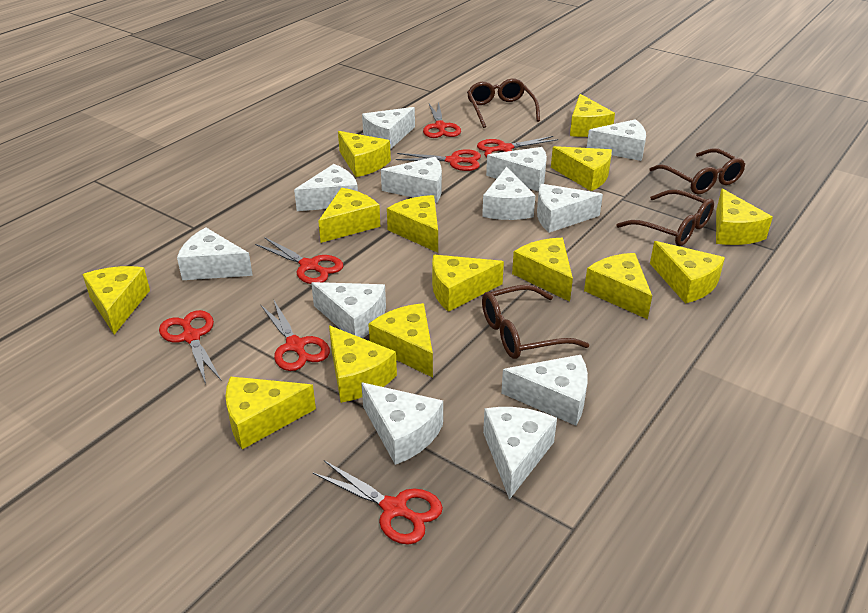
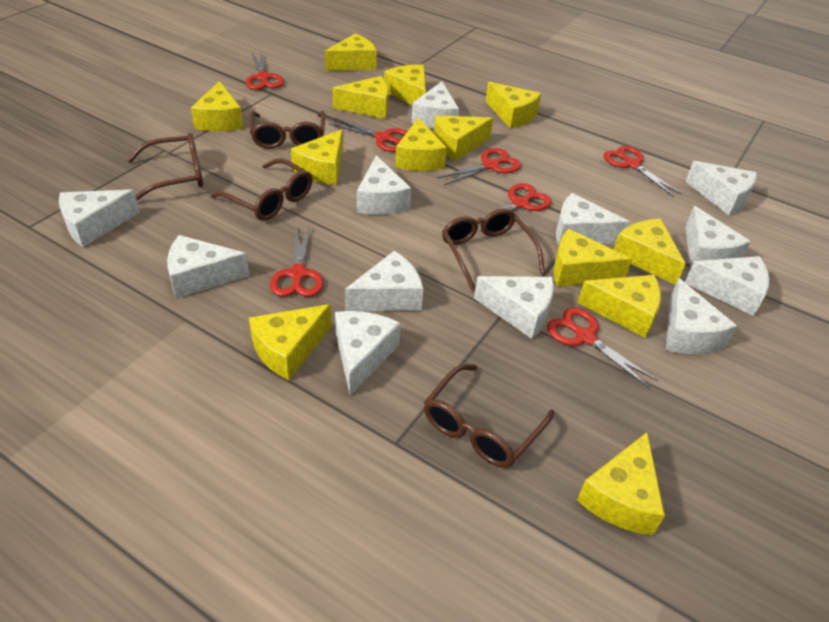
brown glasses: [467,78,540,128] [482,285,589,359] [616,190,714,246] [649,148,745,195] = 4 -> [127,133,203,200] [211,159,312,221] [250,111,325,149] [424,364,555,468] [442,208,545,292] = 5
yellow cheese: [82,266,150,335] [225,377,316,449] [318,188,380,243] [329,326,397,403] [338,131,391,177] [368,303,433,378] [387,195,438,253] [432,255,504,312] [512,238,573,302] [551,146,612,191] [570,94,615,137] [584,253,652,319] [650,241,725,304] [716,189,773,245] = 14 -> [191,81,243,131] [249,304,332,380] [291,129,343,185] [325,33,377,71] [332,76,389,119] [384,65,426,105] [395,117,447,171] [434,115,493,161] [485,82,541,129] [553,229,632,287] [577,275,661,338] [577,432,665,535] [614,219,686,285] = 13

